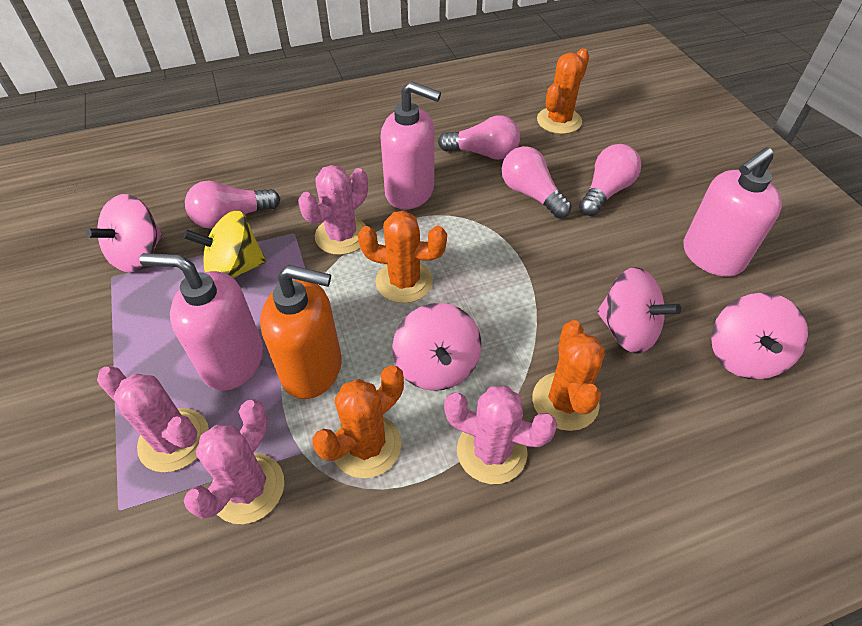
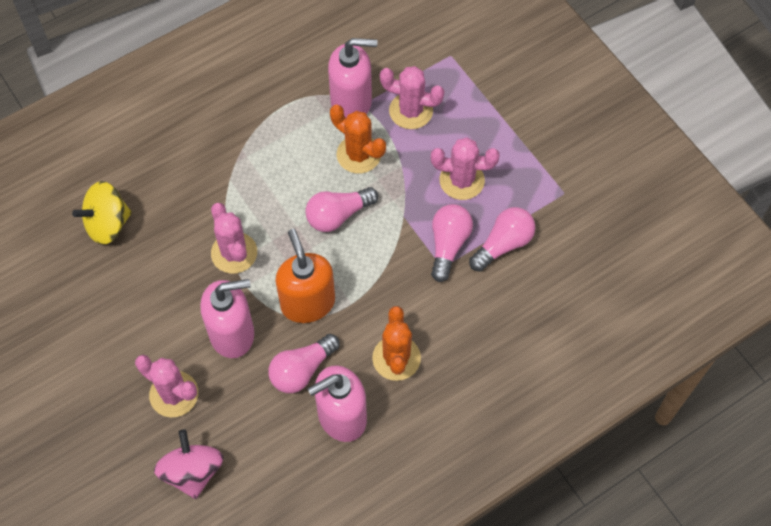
orange cactus: [312,365,404,478] [358,211,447,303] [532,320,605,431] [537,48,589,134] = 4 -> [330,105,386,173] [372,306,421,381] = 2
pink spinning top: [85,194,162,273] [392,303,481,391] [597,267,681,354] [711,293,808,380] = 4 -> [154,429,224,499] = 1

